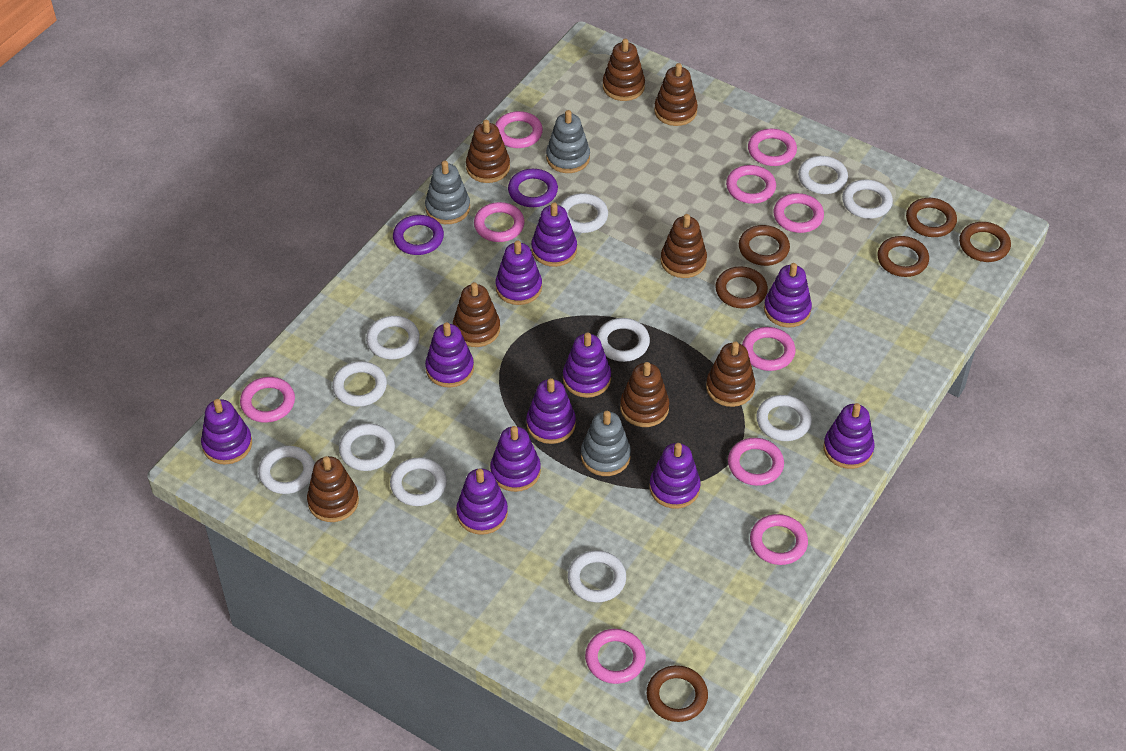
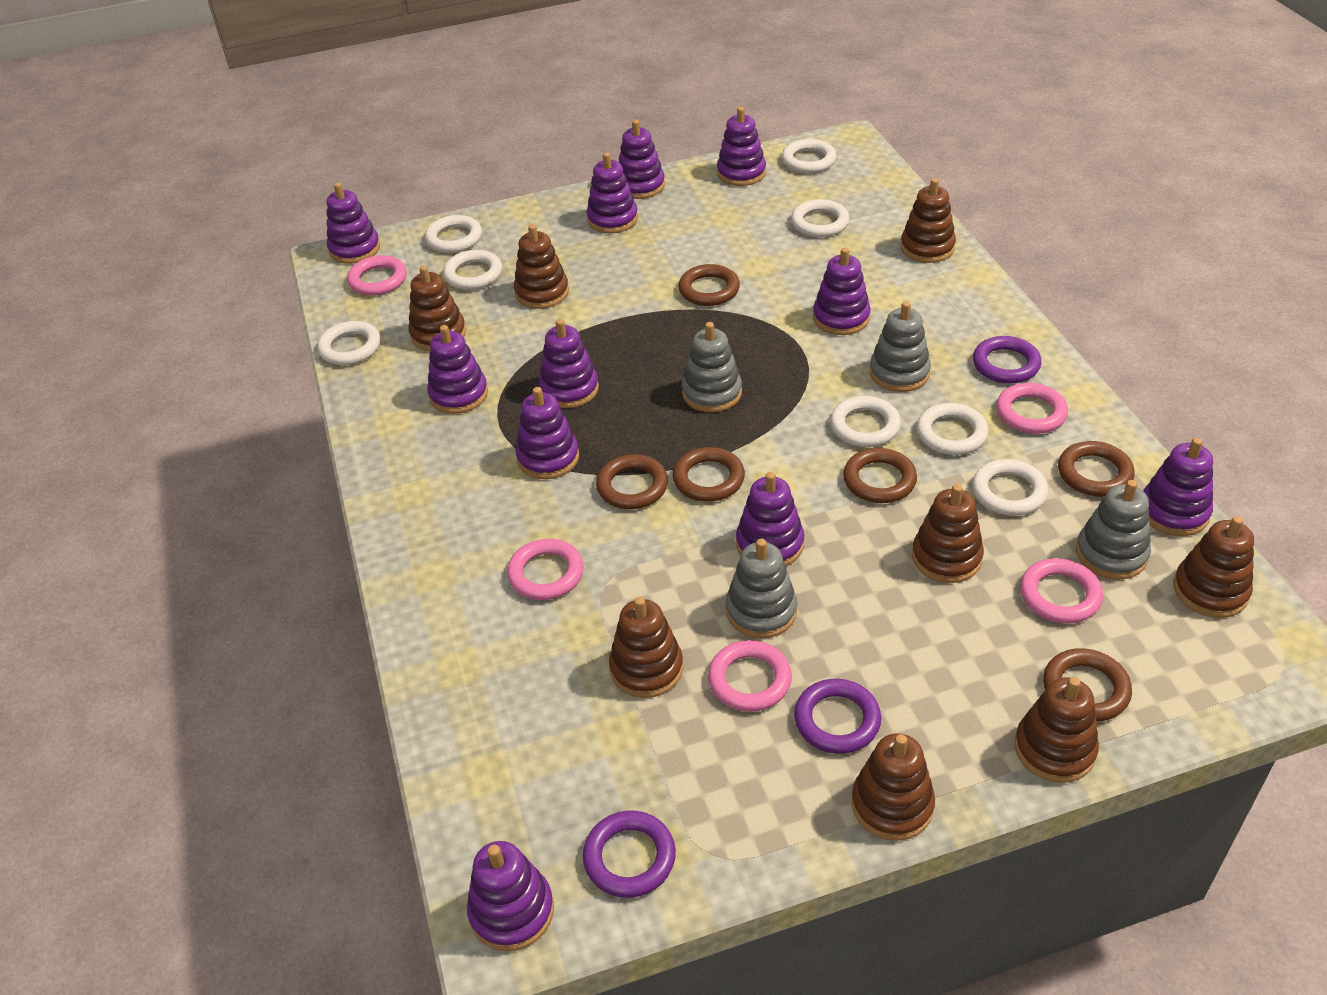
grey stacking toy: [425,161,470,224] [546,110,590,173] [581,411,631,476] = 3 -> [682,322,742,412] [726,539,797,638] [869,301,931,392] [1076,480,1151,580] = 4
pink ring: [240,377,295,423] [474,202,525,242] [495,111,543,148] [585,629,646,684] [726,165,776,204] [728,438,784,486] [742,327,795,371] [748,129,797,166] [750,514,808,565] [774,193,824,233] = 10 -> [347,255,407,296] [507,539,584,600] [708,640,792,712] [996,383,1068,434] [1020,558,1103,623] = 5
purple ring: [393,215,444,255] [508,169,558,207] = 2 -> [583,811,676,898] [794,679,881,754] [973,336,1042,384] = 3
white ring: [258,446,314,494] [332,361,387,407] [339,424,395,471] [366,316,420,359] [390,457,447,506] [560,193,608,233] [568,550,626,602] [597,318,650,362] [756,395,812,441] [798,156,848,194] [842,179,893,219] = 11 -> [317,321,381,365] [425,215,482,253] [443,250,502,290] [782,139,837,173] [791,199,850,237] [830,396,901,447] [917,403,989,455] [972,459,1048,516] = 8

